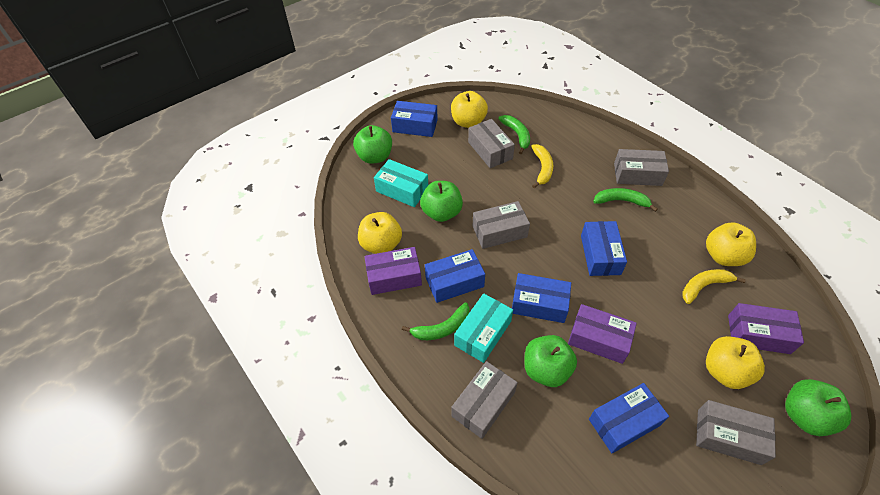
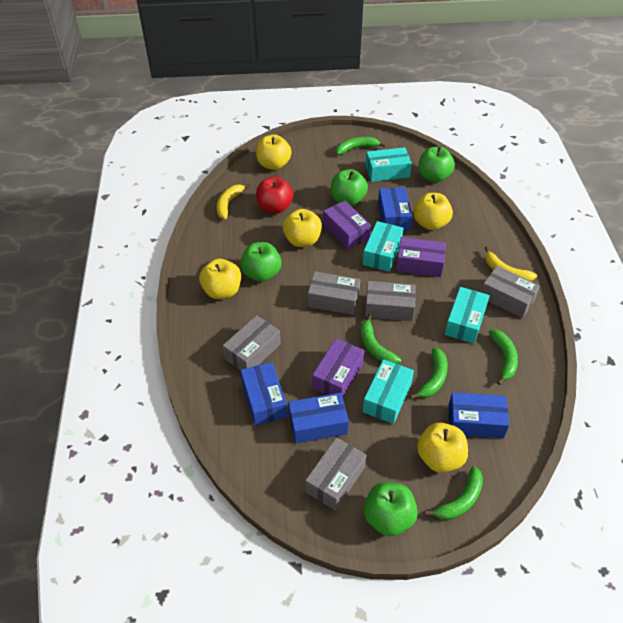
blue box: [391,101,438,137] [425,249,485,303] [512,273,571,323] [581,221,627,276] [589,383,669,453] = 5 -> [240,362,287,426] [288,393,349,444] [378,187,412,231] [448,392,509,438] = 4
green banana: [402,302,469,340] [498,115,530,154] [593,188,658,212] = 3 -> [336,137,386,155] [360,314,401,364] [410,347,448,399] [424,466,483,520] [489,329,518,385] = 5
red apple: none = 0 -> [256,177,294,214] = 1
turquoise box: [374,159,428,207] [454,293,513,363] = 2 -> [363,221,404,272] [363,359,414,424] [366,147,412,182] [445,287,490,344] = 4
yellow apple: [358,212,402,254] [451,91,488,128] [706,222,756,266] [706,336,765,389] = 4 -> [199,259,241,299] [256,135,292,170] [283,209,322,247] [414,193,453,230] [417,423,468,473] = 5

